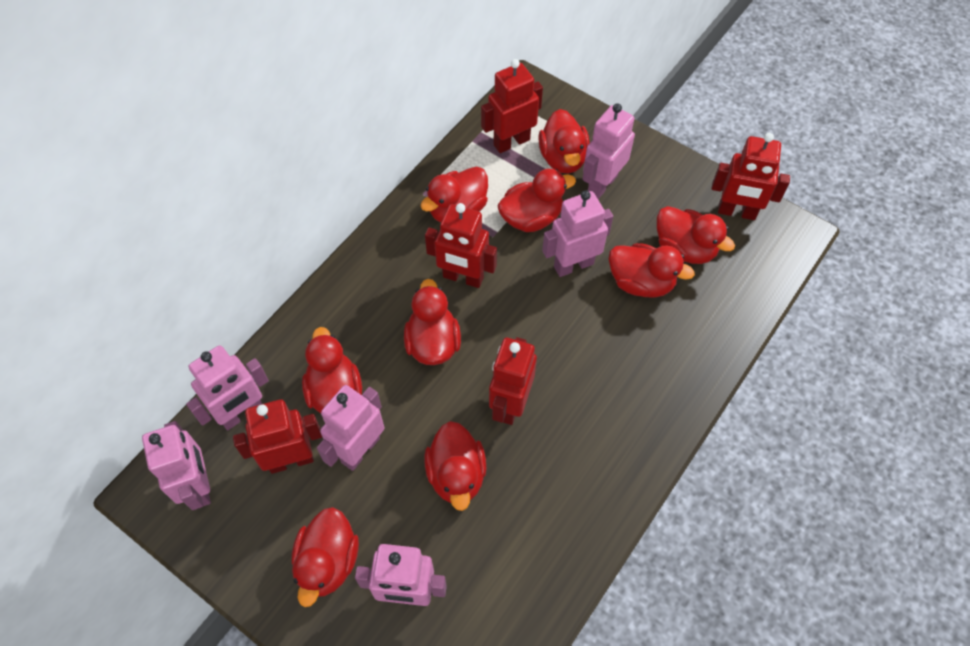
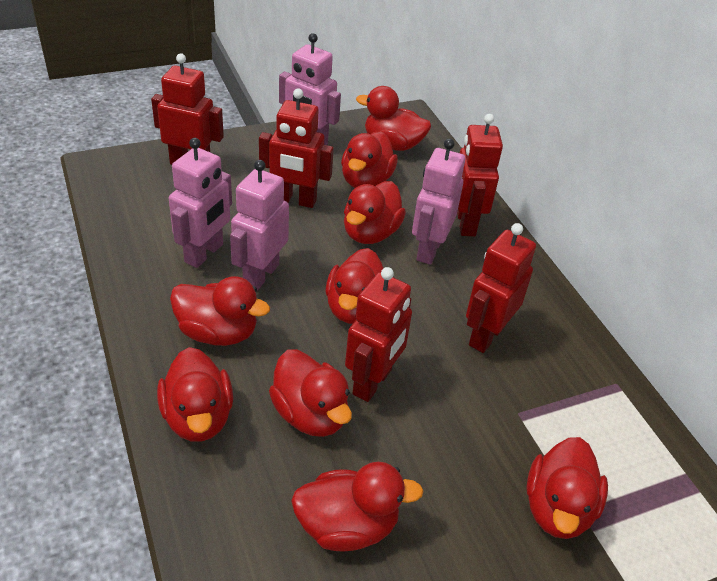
pink robot: [142,421,211,510] [186,345,269,430] [317,385,384,471] [355,544,447,606] [542,190,613,277] [582,103,635,199] = 6 -> [169,138,232,268] [230,160,289,291] [279,33,341,145] [412,138,465,265] = 4

